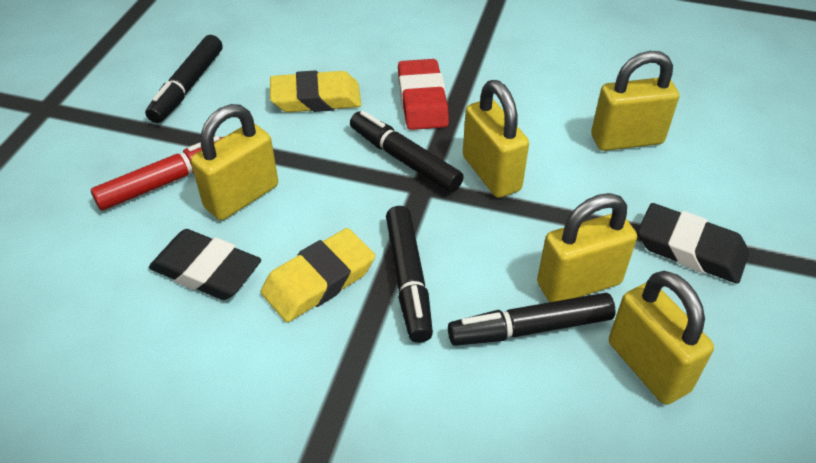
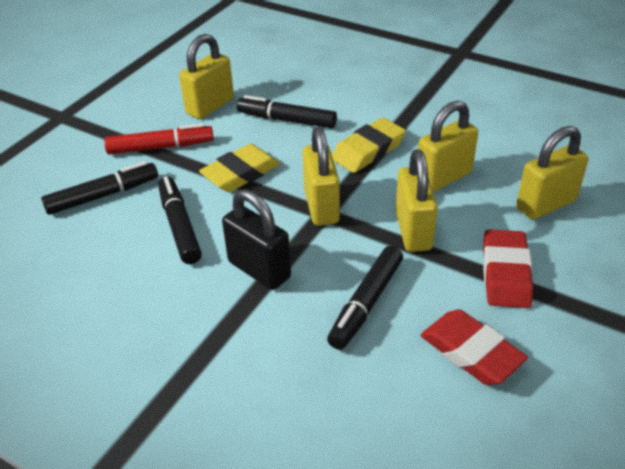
black eraser: [149,229,261,300] [638,203,749,284] = 2 -> none = 0
black padlock: none = 0 -> [222,189,291,290] = 1
red eraser: [398,59,449,130] = 1 -> [421,309,528,385] [483,229,533,308] = 2

